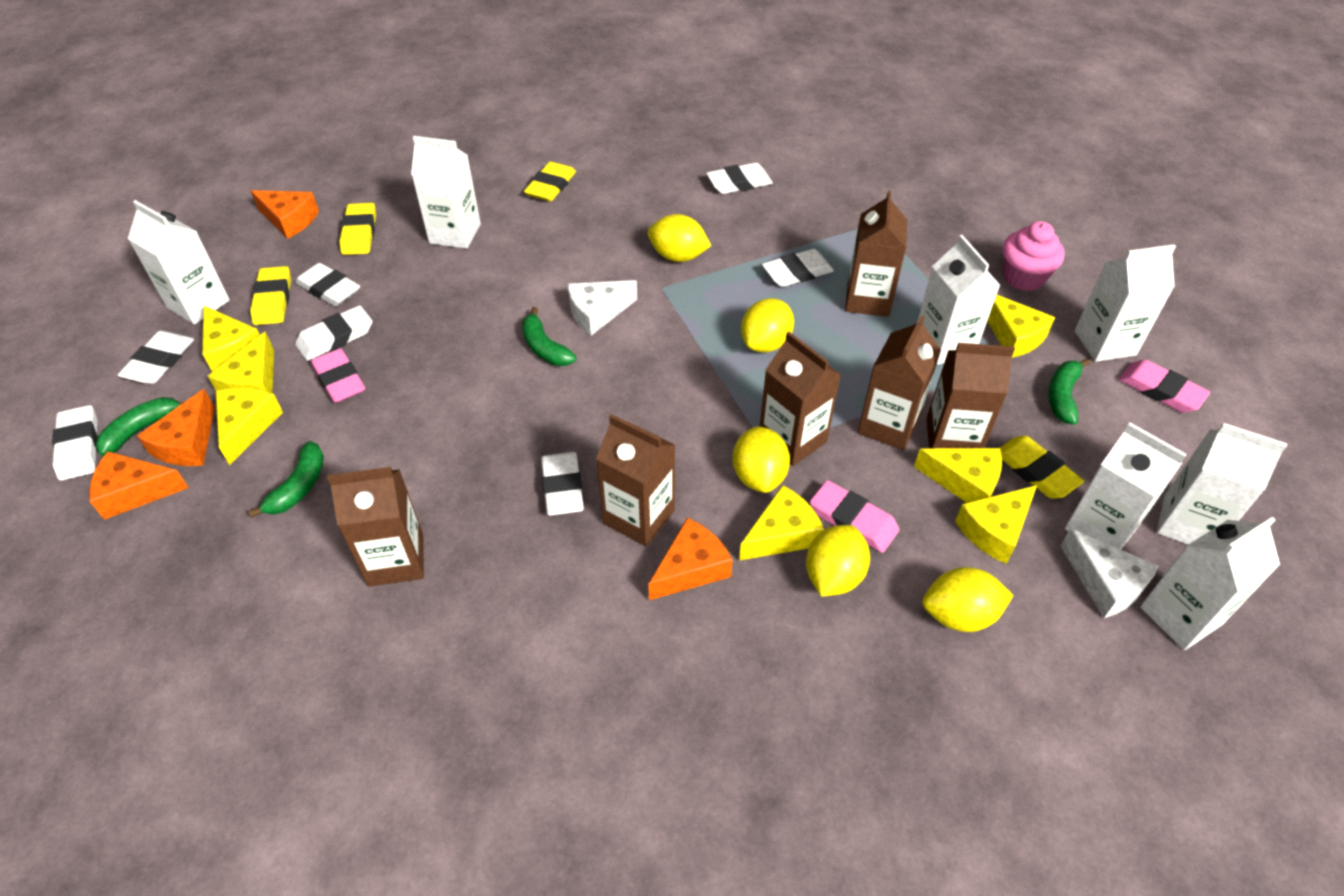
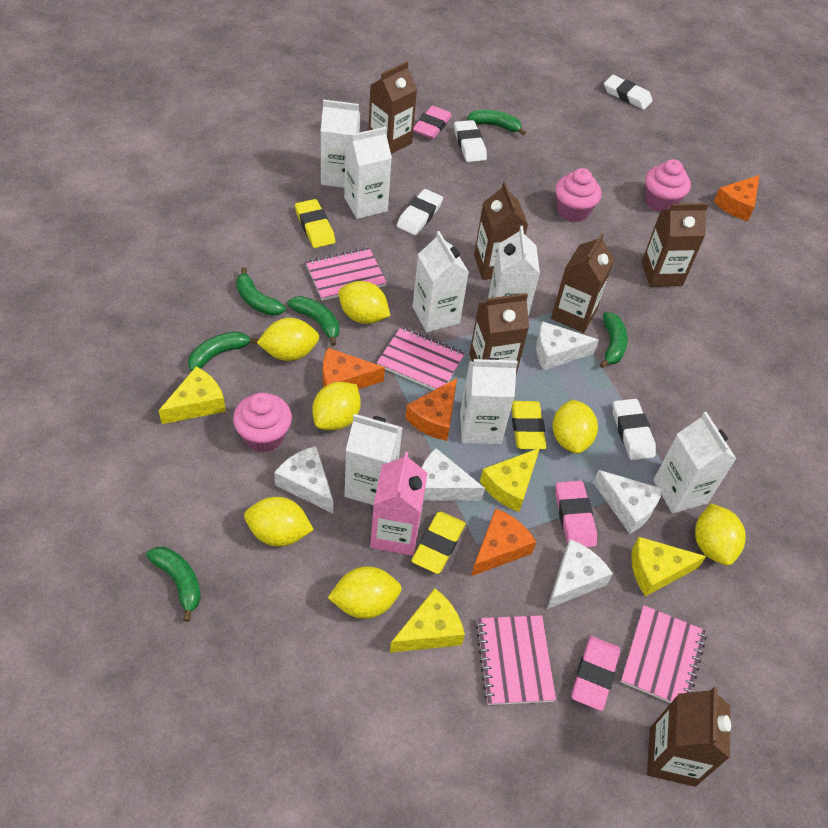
green banana: [96,397,184,456] [248,441,324,518] [522,307,576,366] [1048,359,1090,425] = 4 -> [146,547,201,622] [188,331,259,371] [236,267,286,316] [287,296,339,346] [467,110,526,135] [600,312,628,368] = 6
pink carton: none = 0 -> [370,452,428,556] = 1
pink cupcake: [1003,221,1065,291] = 1 -> [233,393,292,453] [555,168,602,222] [645,159,691,212] = 3
pink notebook: none = 0 -> [306,247,387,301] [377,326,465,390] [475,615,556,705] [621,605,707,703] = 4
white cheese: [568,280,637,336] [1060,529,1158,618] = 2 -> [274,446,333,513] [422,448,485,501] [536,321,599,370] [547,539,613,609] [593,470,663,534] = 5
white eraser: [52,405,98,481] [118,331,194,384] [295,263,360,306] [295,305,372,361] [541,452,584,516] [706,163,773,194] [762,249,834,287] = 7 -> [397,189,443,235] [454,120,487,162] [604,75,653,110] [613,399,656,460] = 4
yellow cheese: [202,306,260,372] [208,331,274,393] [216,388,283,465] [739,485,824,561] [914,448,1002,503] [955,485,1037,564] [987,295,1055,358] = 7 -> [159,367,226,424] [390,588,465,653] [480,448,540,512] [631,537,706,597] = 4
yellow eraser: [250,266,291,325] [339,203,376,255] [524,162,576,201] [1000,436,1084,499] = 4 -> [295,199,335,248] [411,511,466,574] [511,401,546,449] = 3
yellow lemon: [647,214,711,262] [732,426,790,493] [741,298,794,353] [806,525,870,596] [922,567,1014,632] = 5 -> [244,497,314,546] [257,318,319,361] [312,382,361,430] [328,566,402,619] [339,281,390,324] [553,399,598,454] [695,504,746,565] = 7

